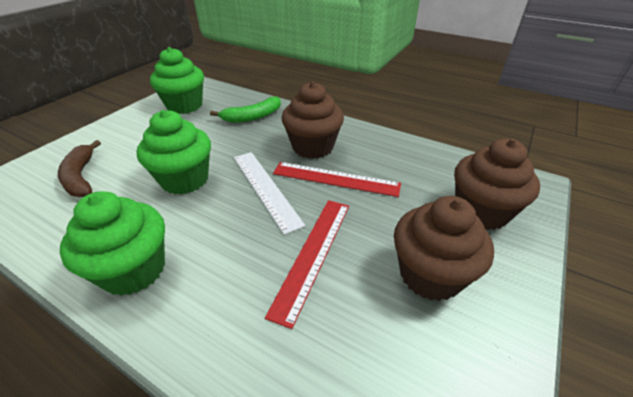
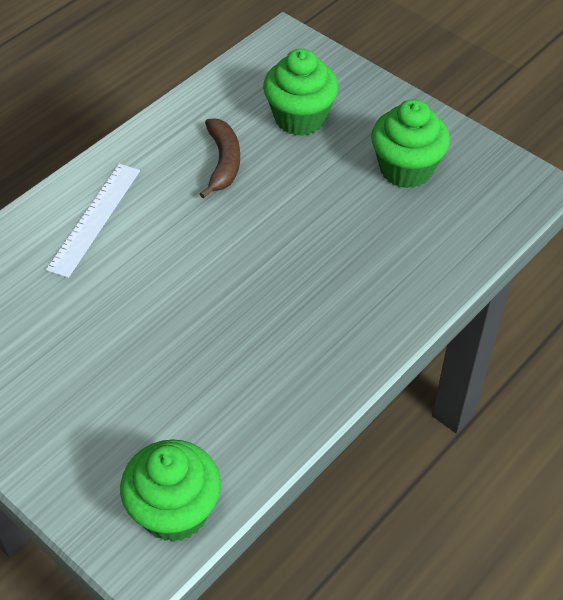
brown cupcake: [282,82,344,159] [394,196,494,301] [454,138,540,230] = 3 -> none = 0
green banana: [210,96,281,123] = 1 -> none = 0
red ruler: [265,200,349,329] [273,162,401,197] = 2 -> none = 0

